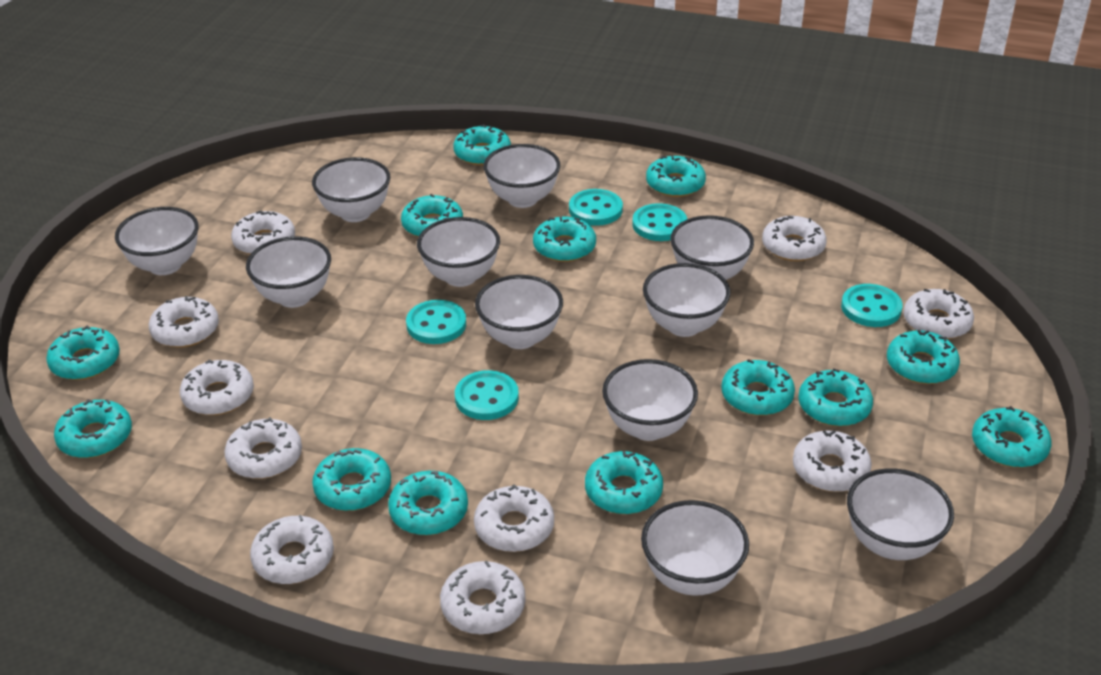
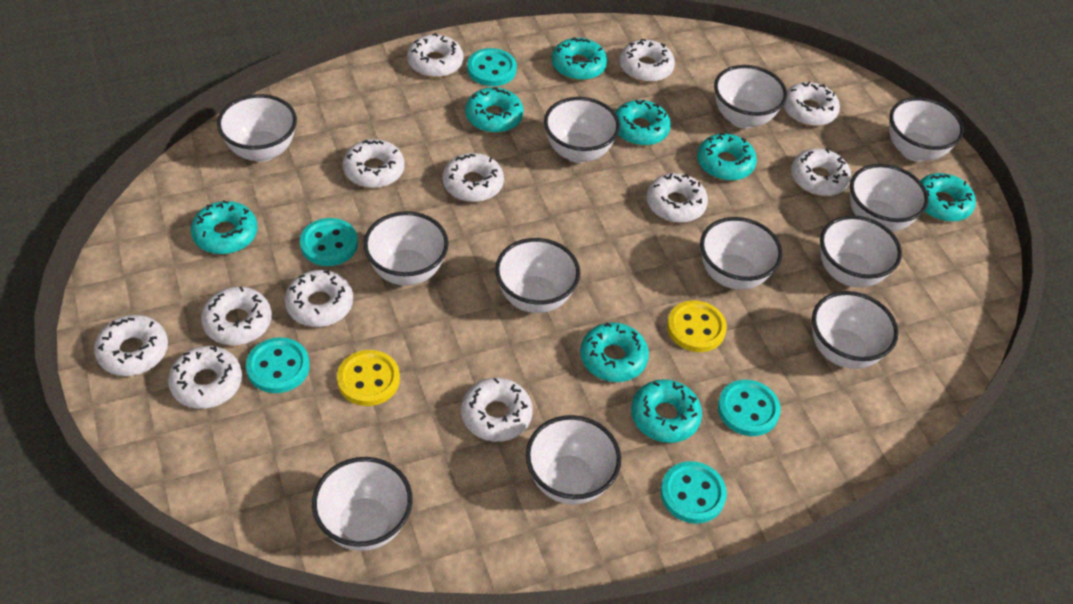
turquoise donut: [46,325,120,380] [54,399,132,458] [312,448,391,511] [388,471,468,535] [401,194,463,237] [453,124,511,165] [533,217,596,262] [585,451,663,514] [646,156,706,197] [721,359,795,416] [798,368,873,426] [887,330,960,384] [972,406,1052,468] = 13 -> [191,200,258,254] [465,87,524,133] [552,37,607,80] [580,322,649,382] [615,100,671,146] [631,379,702,443] [697,133,757,181] [920,173,976,222] = 8
white bowl: [115,207,199,275] [246,236,331,308] [312,157,390,222] [417,217,500,287] [475,275,563,349] [483,144,560,208] [602,359,698,441] [641,500,749,596] [643,263,730,337] [670,215,754,280] [847,468,954,560] = 11 -> [217,94,297,162] [312,457,413,551] [364,211,449,286] [495,238,580,313] [526,415,621,505] [544,97,620,163] [700,217,783,290] [714,65,787,129] [812,291,898,369] [820,215,902,287] [850,164,929,232] [889,97,964,162] = 12
white donut: [149,296,219,348] [180,359,254,415] [224,417,302,479] [231,210,295,254] [250,515,334,584] [440,561,525,634] [474,484,554,552] [762,216,827,261] [793,430,872,492] [904,289,974,339] = 10 -> [94,315,168,376] [168,346,242,409] [201,287,272,345] [285,270,353,327] [343,139,405,188] [407,33,464,78] [443,153,504,202] [461,378,533,442] [619,39,675,82] [647,173,708,223] [783,82,840,126] [791,149,851,196] = 12
yellow button: none = 0 -> [337,350,400,406] [667,300,727,352] = 2

